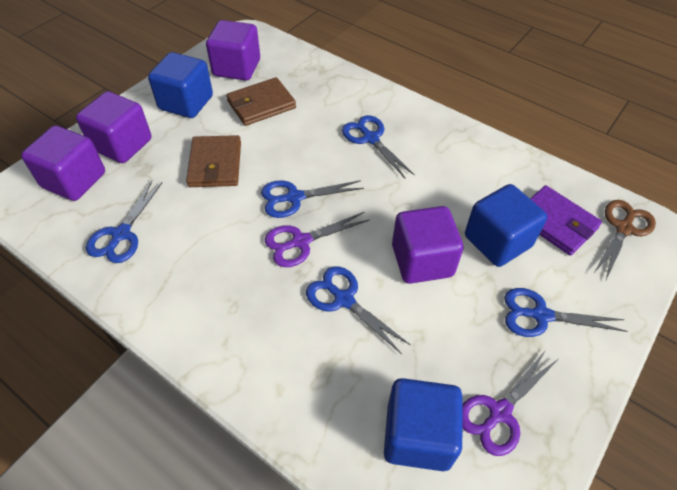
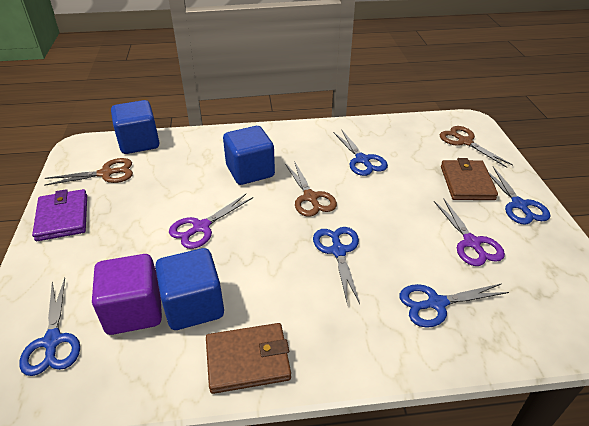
brown scissors: [594,200,656,280] = 1 -> [44,158,133,186] [285,161,337,217] [440,126,513,168] = 3
purple cube: [21,126,105,201] [76,91,151,163] [206,20,260,81] [392,206,463,284] = 4 -> [92,254,162,335] = 1

